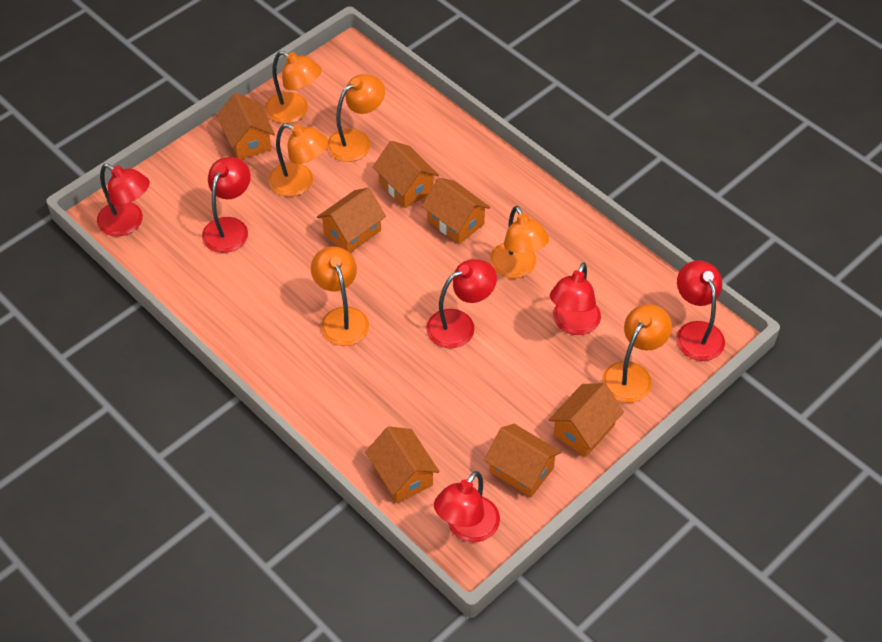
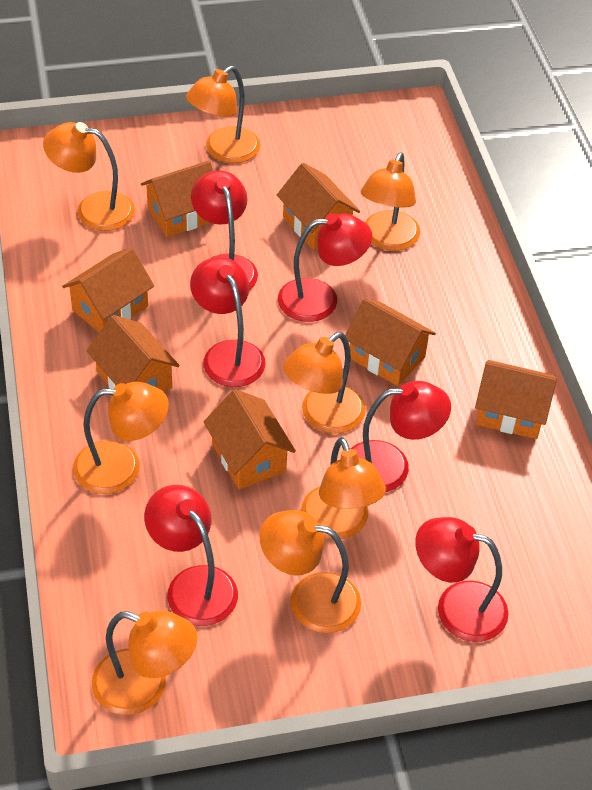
orange lamp: [265,51,321,124] [268,124,328,197] [311,246,369,346] [327,74,385,162] [490,206,549,278] [602,304,672,403] = 6 -> [43,122,135,231] [73,382,169,494] [92,611,197,715] [186,66,261,163] [260,510,361,633] [283,332,366,434] [301,437,386,539] [361,152,420,251] = 8

